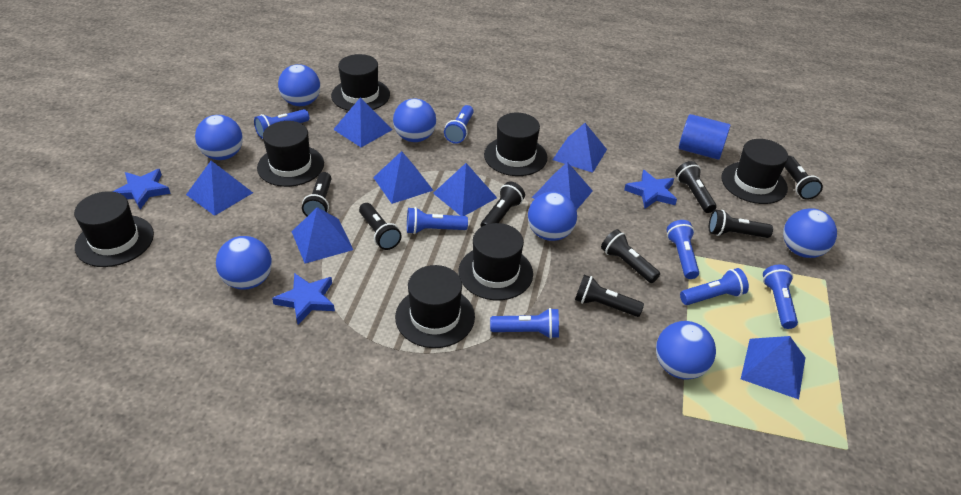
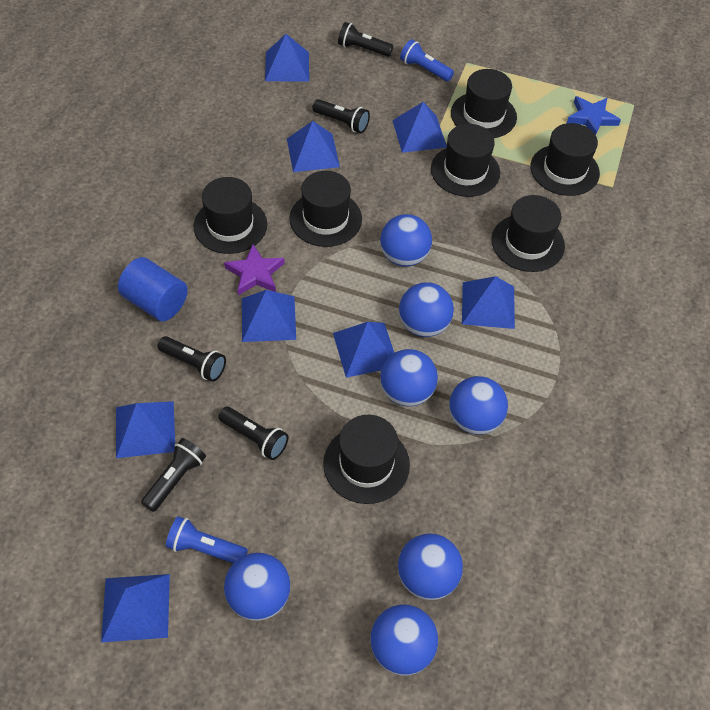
black flashlight: [302,172,331,216] [359,203,402,250] [480,182,525,227] [575,275,644,317] [601,229,660,283] [675,161,716,213] [709,209,773,238] [784,156,823,200] = 8 -> [141,438,206,512] [158,336,226,382] [218,407,289,460] [312,99,370,133] [338,22,393,57] = 5
blue flashlight: [254,109,310,138] [407,207,468,234] [444,105,474,144] [490,308,559,339] [667,220,699,279] [680,268,749,305] [763,264,798,329] = 7 -> [166,516,248,564] [400,39,454,81] = 2
blue star: [113,169,171,210] [272,273,335,325] [624,170,677,209] = 3 -> [567,96,621,135] = 1
purple star: none = 0 -> [224,244,285,295] = 1

